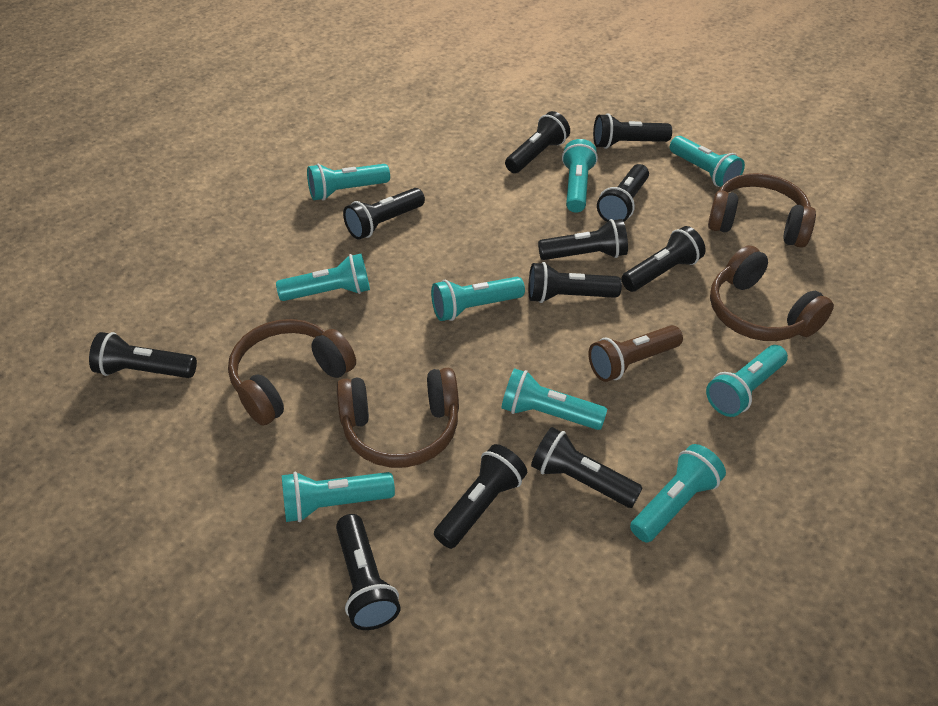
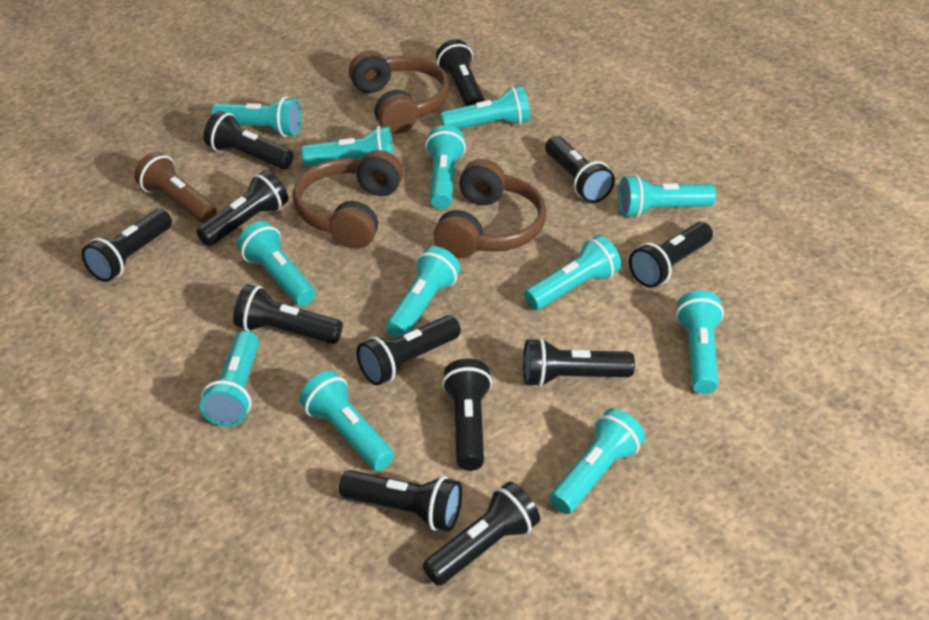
black flashlight: [89,332,197,378] [336,514,401,630] [343,188,425,240] [434,444,527,549] [505,111,570,173] [528,262,622,303] [531,427,643,508] [538,219,628,260] [593,113,672,149] [597,164,649,222] [621,226,706,292] = 11 -> [82,209,172,282] [197,170,288,246] [203,111,294,169] [233,284,343,344] [339,470,462,532] [356,315,461,385] [423,482,540,586] [436,39,485,106] [442,359,492,471] [523,338,635,387] [545,136,615,203] [629,222,713,288] = 12
brown headphones: [228,319,356,426] [337,368,459,468] [708,173,816,248] [710,245,834,341] = 4 -> [293,150,403,249] [349,50,449,134] [434,159,547,258] = 3
turquoise flashlight: [276,254,370,301] [282,472,395,522] [307,164,390,201] [431,277,525,321] [501,368,607,430] [562,139,598,213] [630,444,726,543] [670,136,745,187] [706,345,788,417] = 9 -> [200,331,259,427] [211,96,302,137] [237,221,316,306] [299,371,394,471] [302,126,394,166] [386,246,461,338] [425,125,466,209] [440,86,530,129] [524,235,621,310] [550,408,645,514] [618,175,716,218] [676,291,724,394] = 12

